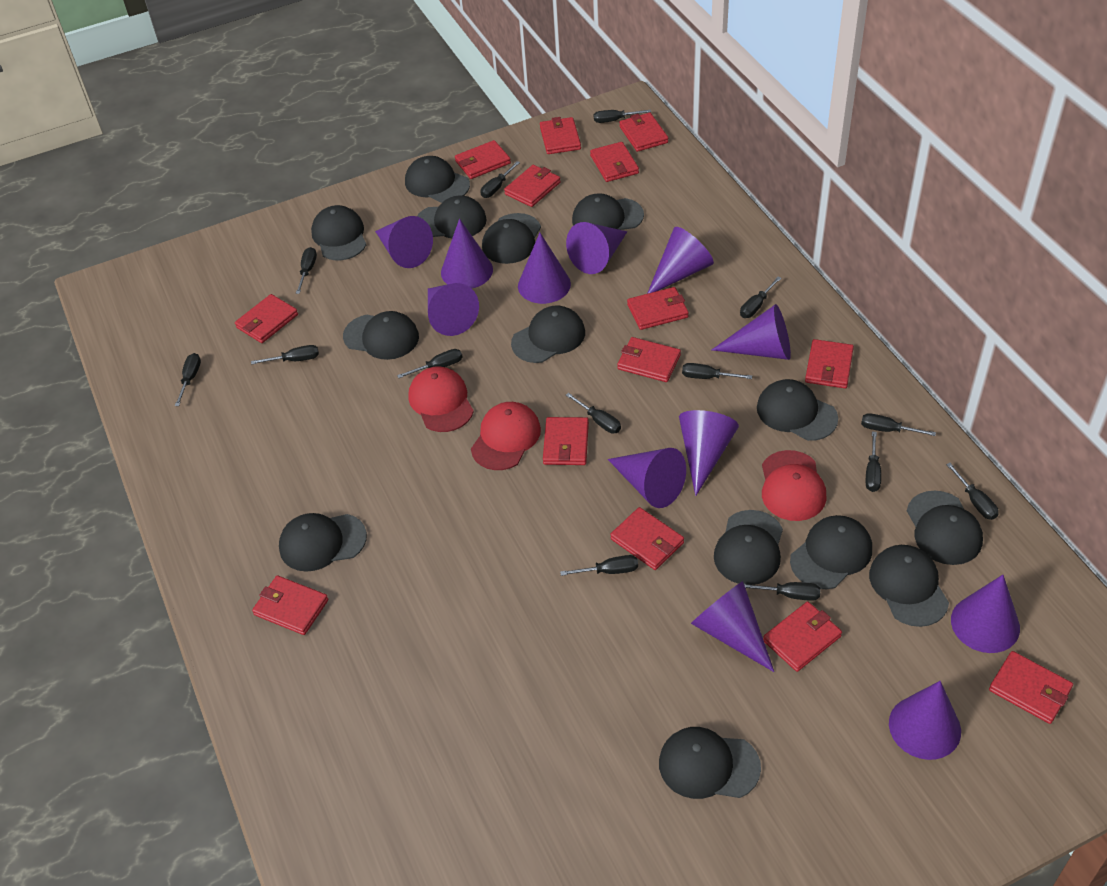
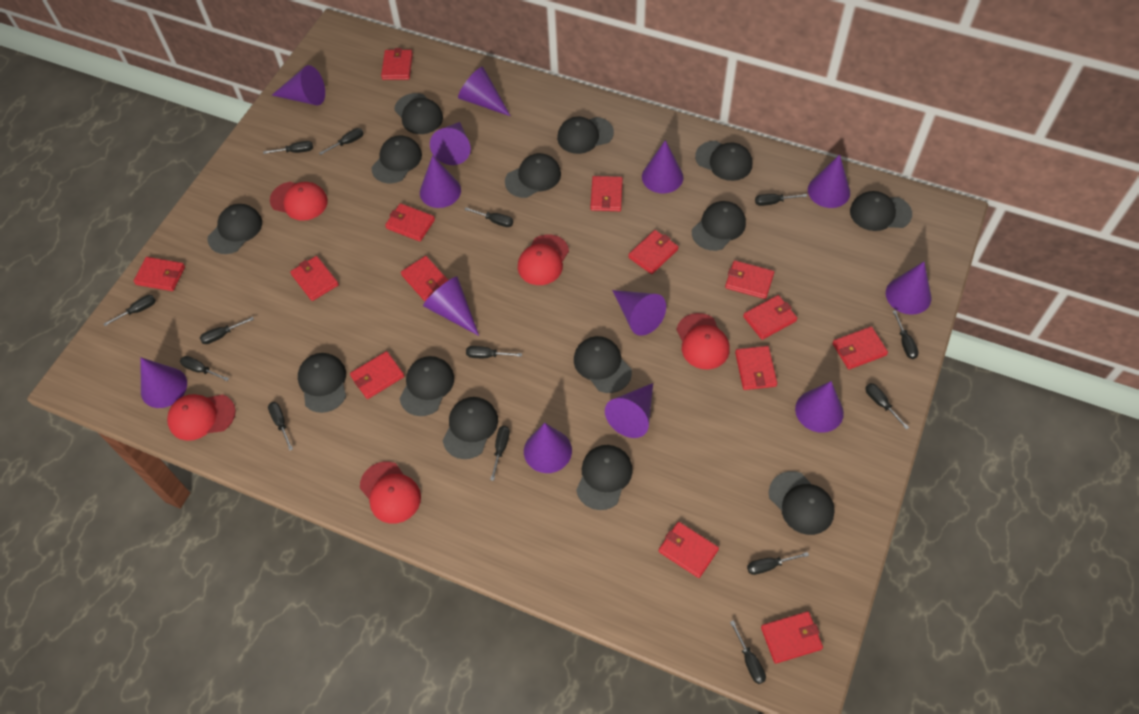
purple cone: [375,216,433,268] [428,283,479,336] [441,219,493,289] [518,233,571,304] [566,222,627,274] [608,448,686,508] [647,227,714,294] [679,410,739,496] [691,581,774,672] [712,304,791,360] [889,681,961,760] [951,575,1020,653] = 12 -> [140,357,187,408] [272,65,325,105] [420,155,461,208] [423,276,479,336] [430,122,471,165] [458,67,510,116] [524,423,572,473] [605,383,653,438] [612,290,666,336] [642,140,683,193] [795,381,844,433] [808,154,850,208] [886,262,931,315] = 13
red cap: [408,366,474,432] [471,402,541,470] [762,450,827,521] = 3 -> [167,394,236,441] [270,182,328,221] [360,462,421,524] [518,234,569,285] [676,313,730,369] = 5

